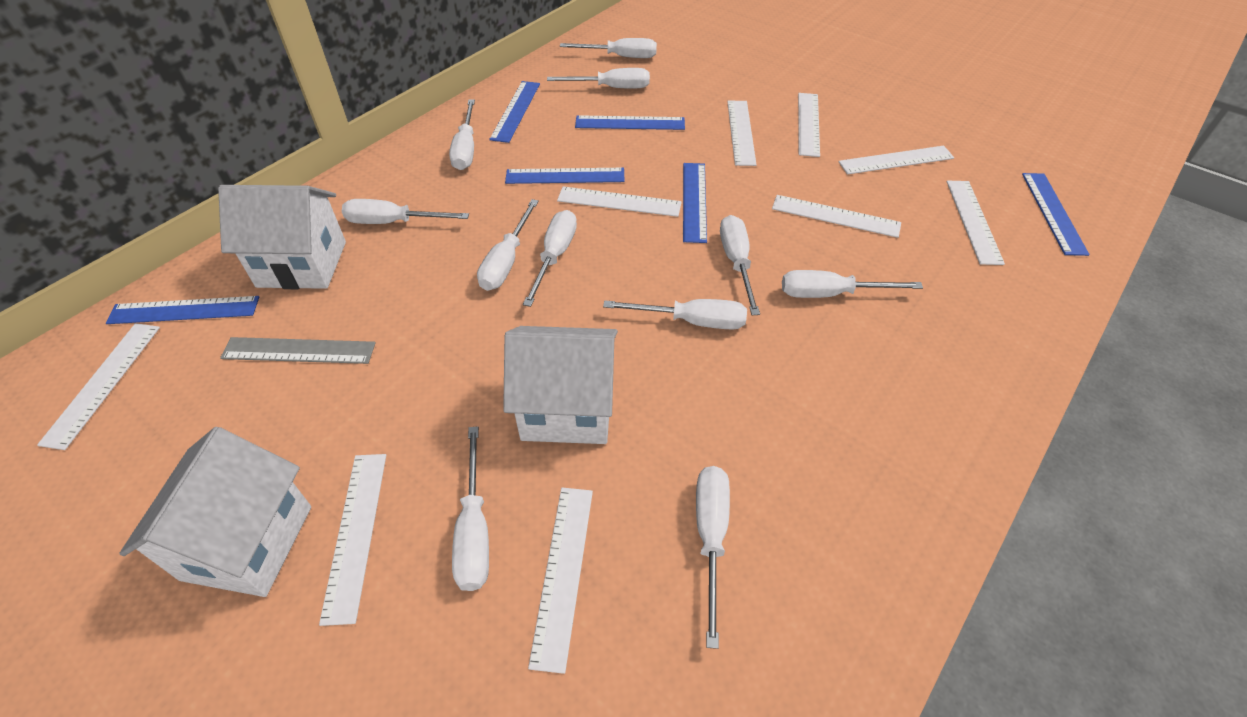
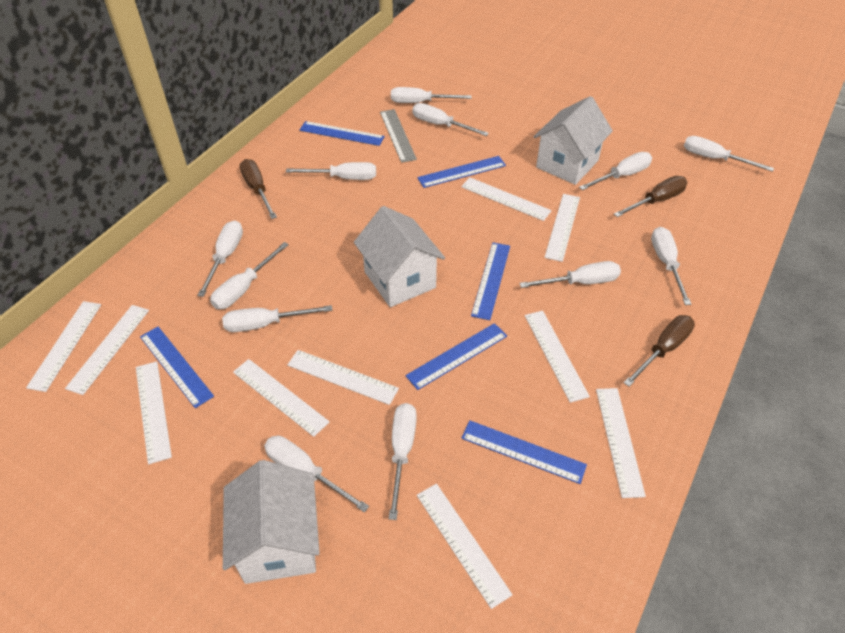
brown screwdriver: none = 0 -> [240,159,277,219] [614,176,687,217] [623,315,695,387] = 3
white ruler: [37,323,160,450] [319,454,386,626] [528,488,593,674] [557,187,682,217] [727,101,757,166] [772,195,901,238] [798,93,820,157] [839,146,954,174] [947,181,1005,265] = 9 -> [26,301,101,392] [65,305,149,395] [136,361,172,464] [233,359,329,437] [287,350,399,405] [417,484,513,609] [461,177,552,221] [525,311,590,403] [544,194,580,262] [596,388,646,498] = 10
white screwdriver: [342,199,469,224] [449,99,475,170] [452,426,489,591] [477,199,539,291] [523,210,577,307] [547,68,650,88] [560,38,657,58] [603,299,747,330] [696,466,730,649] [720,215,760,315] [782,270,923,298] = 11 -> [197,220,243,297] [210,242,289,309] [222,305,332,332] [264,436,369,513] [286,162,376,180] [389,403,417,520] [391,87,472,103] [413,103,489,136] [519,261,621,288] [579,152,652,190] [651,227,691,305] [684,136,774,172] = 12

